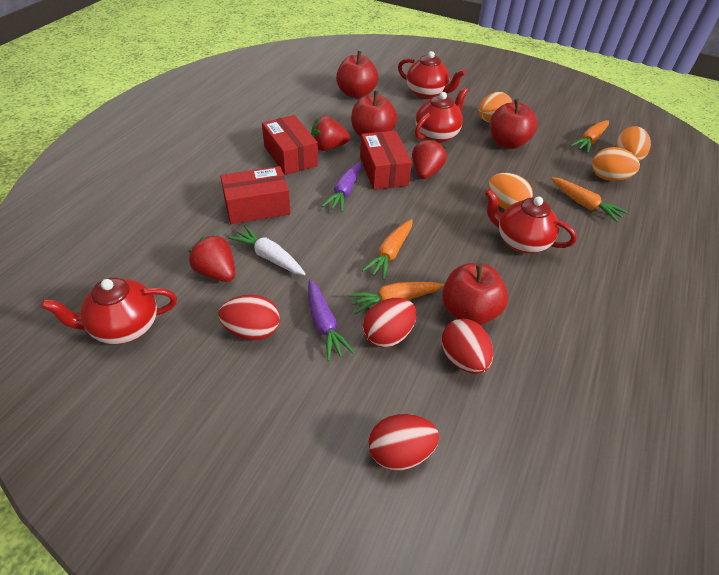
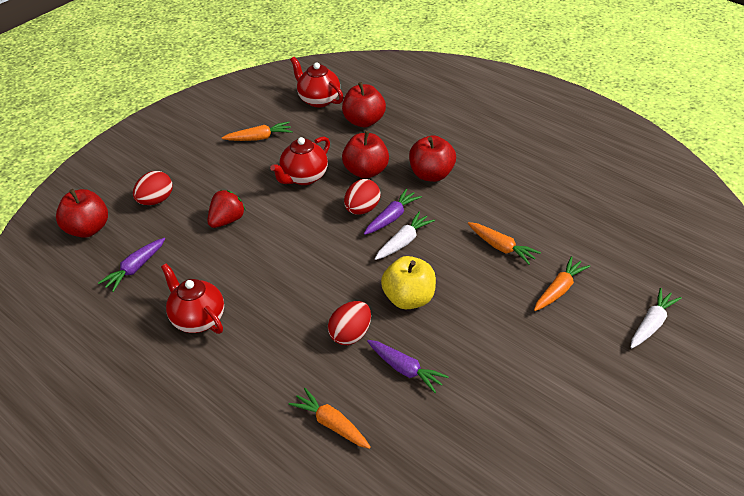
orange egg: [479,92,512,123] [488,173,533,210] [592,147,640,181] [616,126,651,161] = 4 -> none = 0
purple carrot: [308,279,355,361] [322,162,361,212] = 2 -> [98,238,165,292] [364,189,422,235] [367,340,449,393] = 3
red box: [220,166,290,224] [262,115,318,175] [360,131,412,190] = 3 -> none = 0
red egg: [218,295,280,340] [363,298,417,348] [368,414,439,471] [442,319,493,374] = 4 -> [133,171,173,205] [328,301,371,345] [344,179,381,214] = 3
red strawberry: [189,235,235,282] [311,116,350,151] [412,139,447,179] = 3 -> [207,190,246,228] = 1
red teapot: [41,277,177,344] [398,51,466,99] [415,87,468,143] [485,189,577,254] = 4 -> [161,263,224,334] [270,136,330,185] [290,57,344,107] = 3
white carrot: [229,225,305,275] = 1 -> [375,212,435,260] [630,288,682,348] = 2
yellow apple: none = 0 -> [381,256,436,309] = 1

